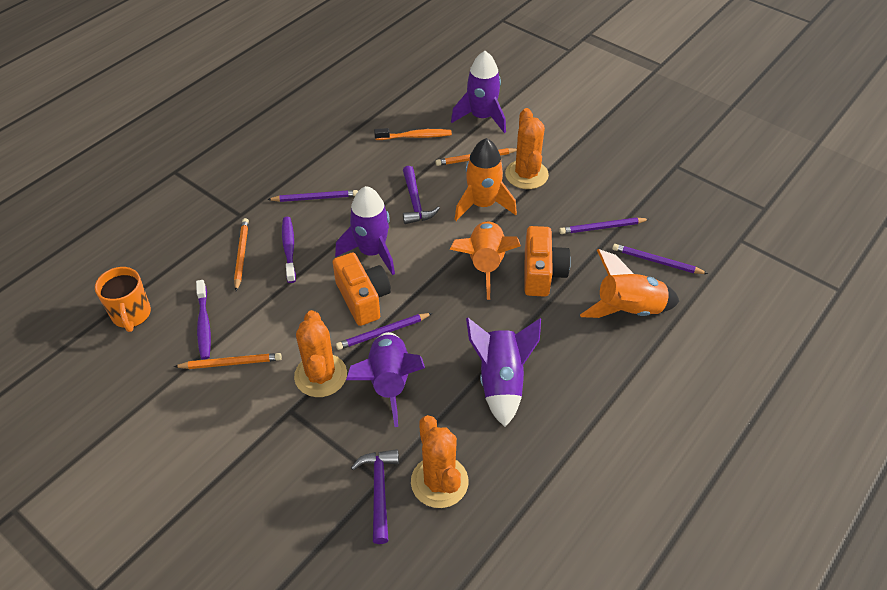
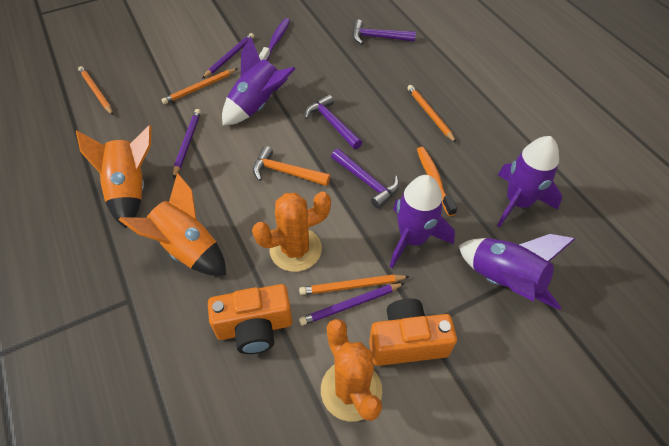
orange cactus: [294,310,347,397] [411,415,469,508] [505,108,549,189] = 3 -> [252,192,331,272] [321,319,382,422] = 2
orange hammer: none = 0 -> [253,146,331,186] = 1
orange mug: [95,267,151,332] = 1 -> none = 0
orange pencil: [174,353,282,369] [234,218,249,291] [436,148,517,166] = 3 -> [78,66,113,115] [161,68,238,104] [299,274,410,295] [407,85,456,143] = 4
orange rocket: [450,221,521,300] [454,138,517,221] [580,249,680,318] = 3 -> [76,125,151,228] [119,173,226,276] = 2
purple hammer: [351,449,399,544] [403,166,440,224] = 2 -> [305,94,362,149] [331,149,399,208] [352,20,416,44] = 3
purple pencil: [267,190,358,202] [336,313,432,350] [559,217,649,234] [612,244,708,274] = 4 -> [173,109,201,178] [202,33,254,79] [299,283,404,326] = 3
purple toothbrush: [196,280,211,360] [282,217,296,283] = 2 -> [259,18,290,61] = 1

